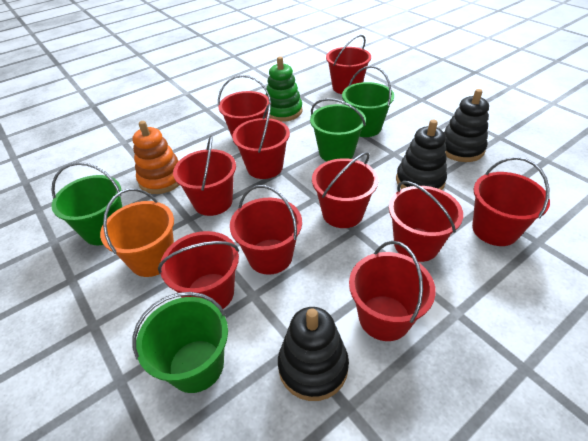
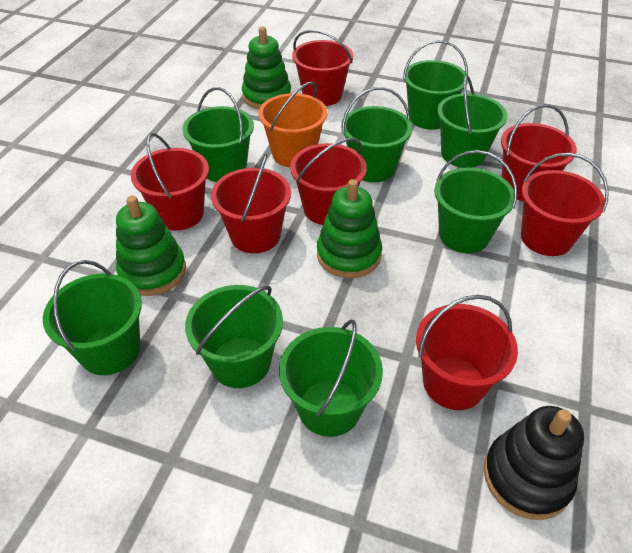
black stacking toy: [278,307,349,401] [396,120,447,190] [444,89,489,162] = 3 -> [484,406,584,520] = 1
green bucket: [51,162,122,245] [132,292,228,393] [310,98,366,161] [342,66,394,137] = 4 -> [43,260,142,375] [182,87,254,182] [185,285,283,388] [279,319,383,437] [341,87,412,182] [403,40,468,129] [434,150,517,253] [437,75,508,168] = 8
green stacking toy: [266,56,302,122] = 1 -> [116,196,186,296] [242,27,291,109] [317,179,382,278] = 3
orange stacking toy: [132,121,180,194] = 1 -> none = 0
red bucket: [158,231,239,309] [173,136,236,216] [218,75,271,139] [230,185,302,275] [232,104,290,179] [312,152,378,228] [326,35,371,94] [349,241,436,341] [389,181,463,262] [472,157,550,246] = 10 -> [131,133,209,230] [211,153,291,253] [290,138,367,225] [292,30,353,106] [416,295,518,410] [501,104,577,201] [521,153,609,256] = 7

